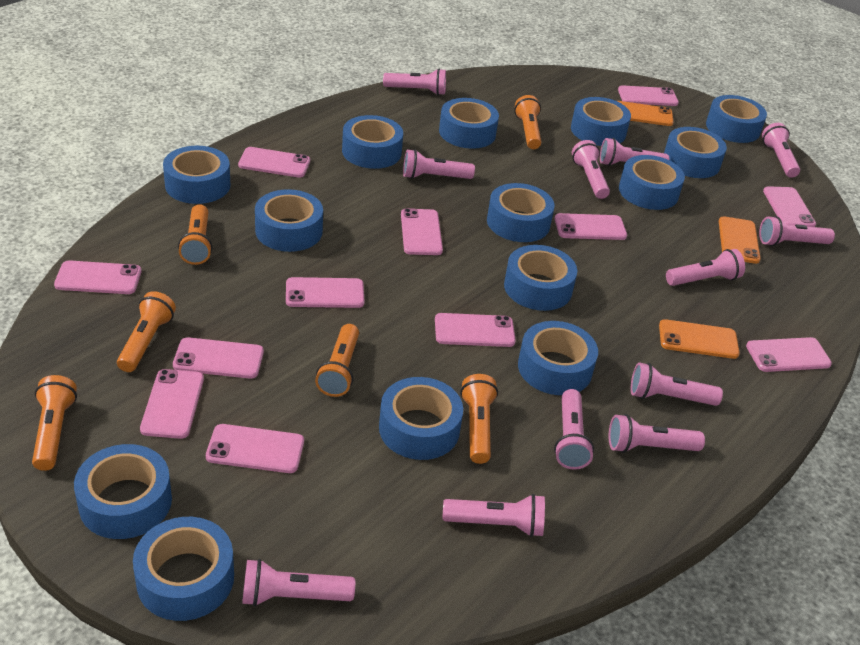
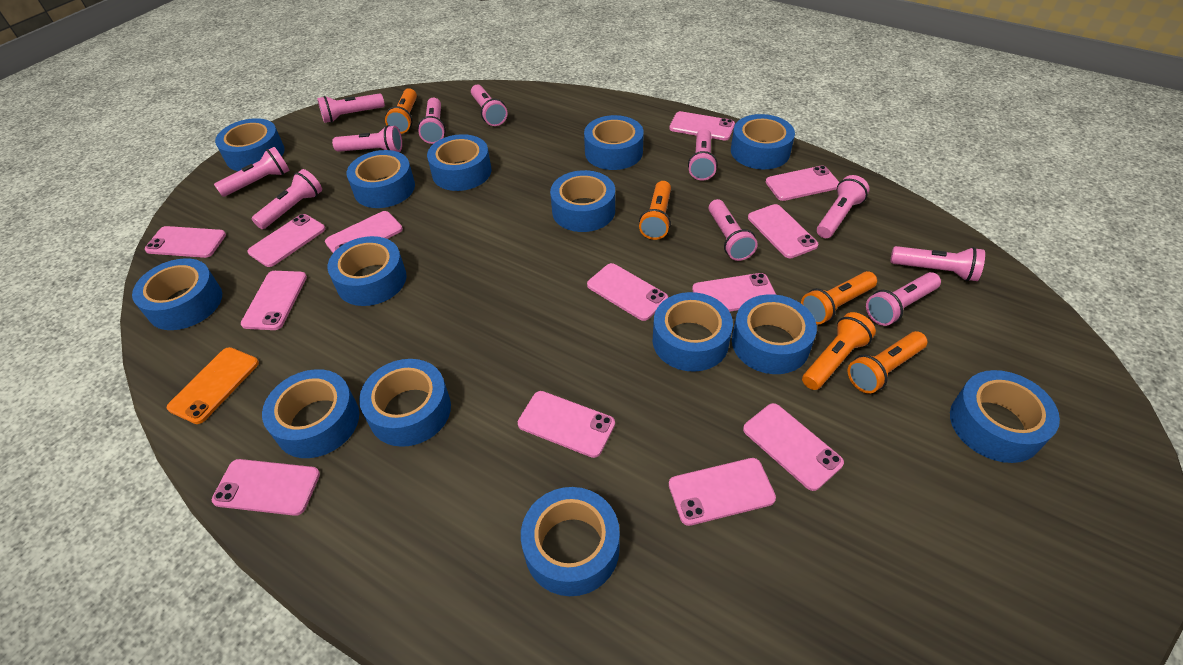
orange flashlight: [32,375,77,471] [117,291,176,372] [178,204,213,265] [315,324,359,397] [460,374,498,464] [514,95,541,149] = 6 -> [385,88,417,134] [639,181,671,240] [801,271,877,324] [802,312,876,390] [847,331,927,393] = 5
orange phone: [617,101,674,126] [659,319,740,359] [719,216,761,264] = 3 -> [167,347,259,424] = 1
pink flashlight: [242,559,355,607] [383,69,446,95] [403,149,475,179] [443,494,545,537] [554,389,594,469] [572,140,610,199] [600,138,669,166] [609,414,705,453] [631,363,723,406] [666,249,745,286] [759,216,835,246] [762,123,800,178] = 12 -> [214,147,290,197] [252,169,322,229] [317,93,385,123] [332,125,402,152] [418,98,446,144] [471,84,507,126] [688,129,718,181] [709,199,758,261] [817,175,870,238] [866,272,941,326] [890,246,985,281] = 11
pink phone: [54,260,142,294] [140,369,204,439] [173,337,264,379] [206,424,304,473] [238,147,310,178] [286,277,364,308] [401,208,443,255] [435,313,516,347] [555,213,627,240] [618,85,679,106] [746,337,832,372] [763,186,816,227] = 12 -> [145,226,226,258] [212,459,320,516] [241,271,307,330] [248,214,325,267] [325,211,403,253] [518,391,615,458] [587,263,668,321] [669,111,735,141] [669,458,776,526] [692,273,776,312] [743,403,844,491] [748,204,818,258] [766,165,839,201] = 13

